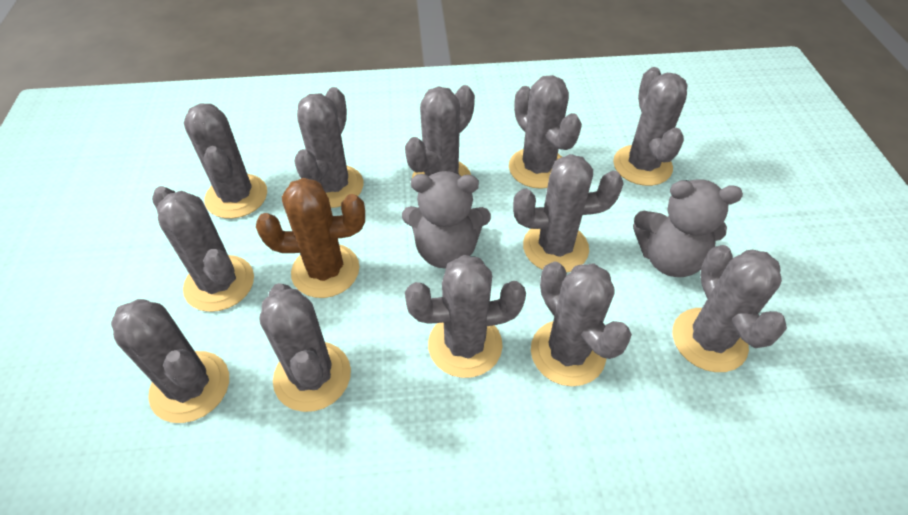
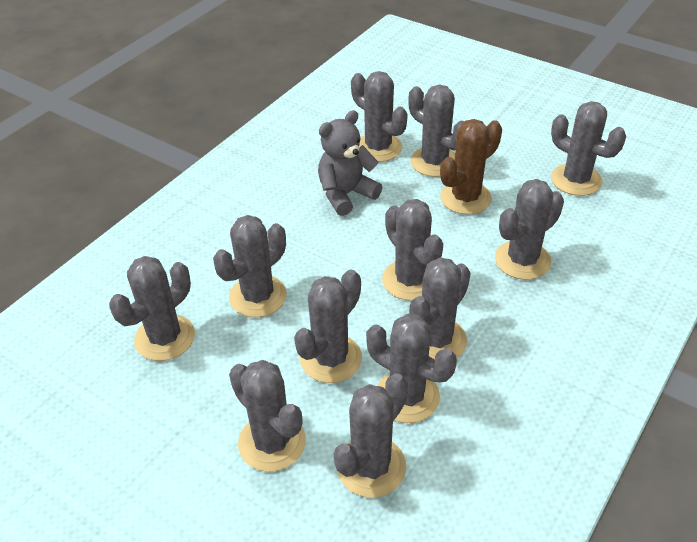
grey teddy bear: [402,171,491,269] [633,180,743,277] = 2 -> [318,110,382,216] = 1

